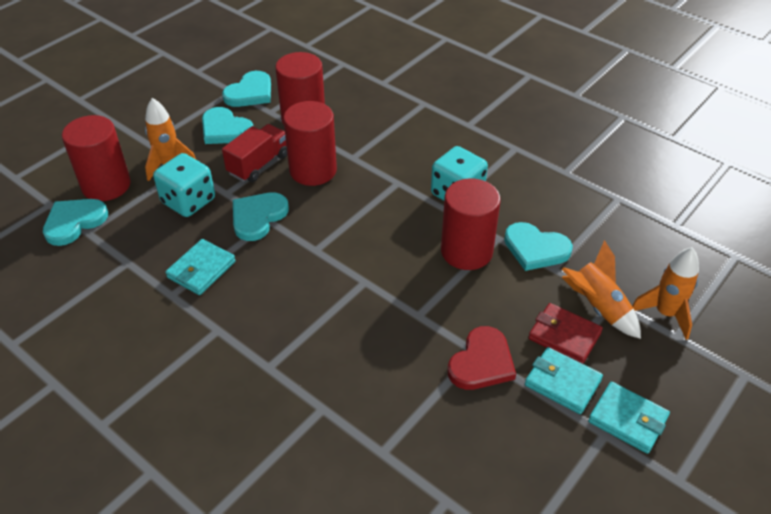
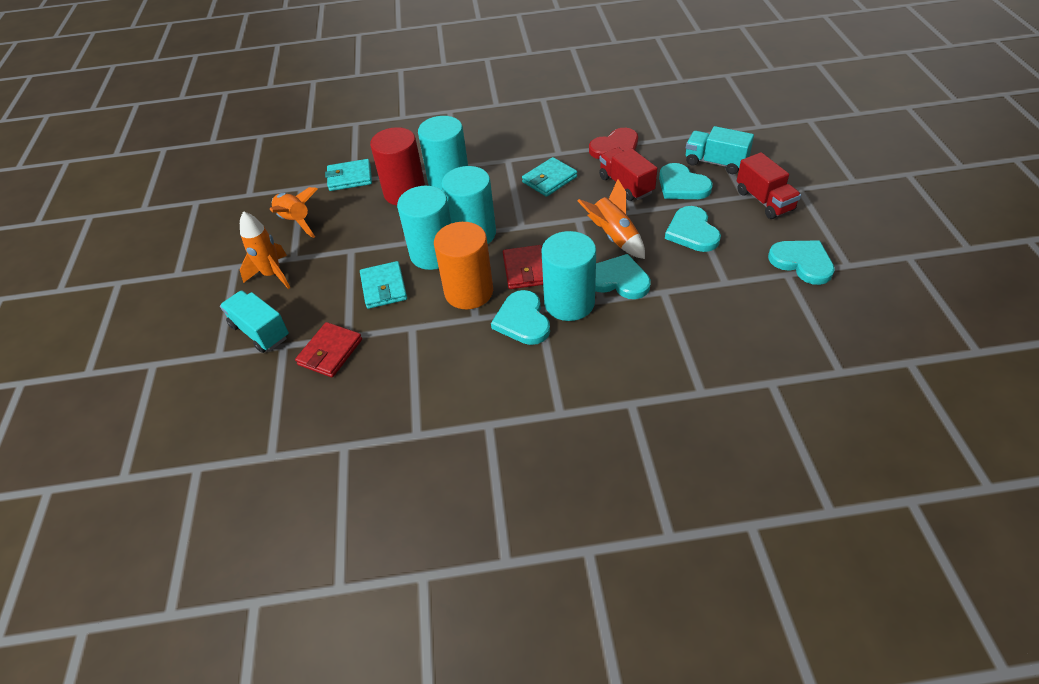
orange cylinder: none = 0 -> [434,222,493,309] = 1
red cylinder: [62,115,131,201] [275,52,325,125] [283,101,337,186] [441,178,501,270] = 4 -> [370,127,425,205] = 1
red truck: [222,124,287,182] = 1 -> [599,147,658,201] [737,152,801,219] = 2
red wallet: [528,303,603,364] = 1 -> [295,322,362,377] [503,245,543,289] = 2
turquoise cylinder: none = 0 -> [397,186,451,270] [418,116,468,191] [441,166,496,244] [541,231,596,321] = 4
turquoise dice: [153,153,215,217] [431,146,488,201] = 2 -> none = 0
turquoise truck: none = 0 -> [220,290,289,353] [686,126,754,174] = 2

